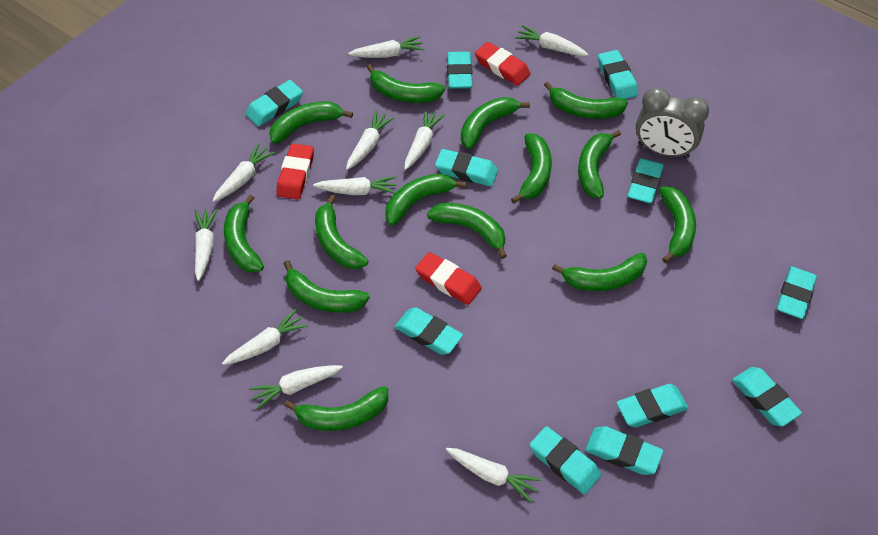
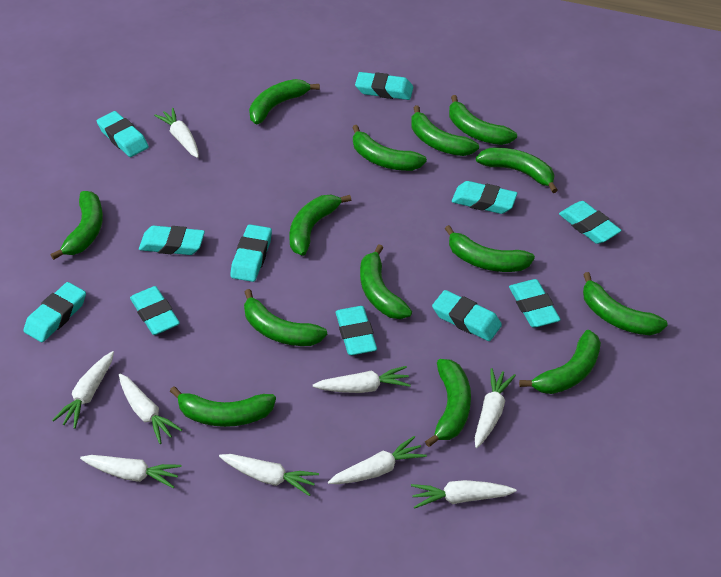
grey clock: [636,87,709,158] = 1 -> none = 0
red eraser: [276,143,314,200] [415,252,482,305] [475,42,530,86] = 3 -> none = 0
white carrot: [195,209,218,281] [212,143,275,202] [222,309,308,365] [249,365,343,409] [313,176,397,195] [346,110,395,170] [348,36,424,58] [404,109,445,170] [446,448,541,502] [515,25,588,56] = 10 -> [52,351,114,429] [80,455,182,488] [119,373,182,444] [154,108,199,158] [219,454,319,496] [313,366,411,393] [328,436,427,484] [411,480,516,509] [475,368,516,448] = 9

